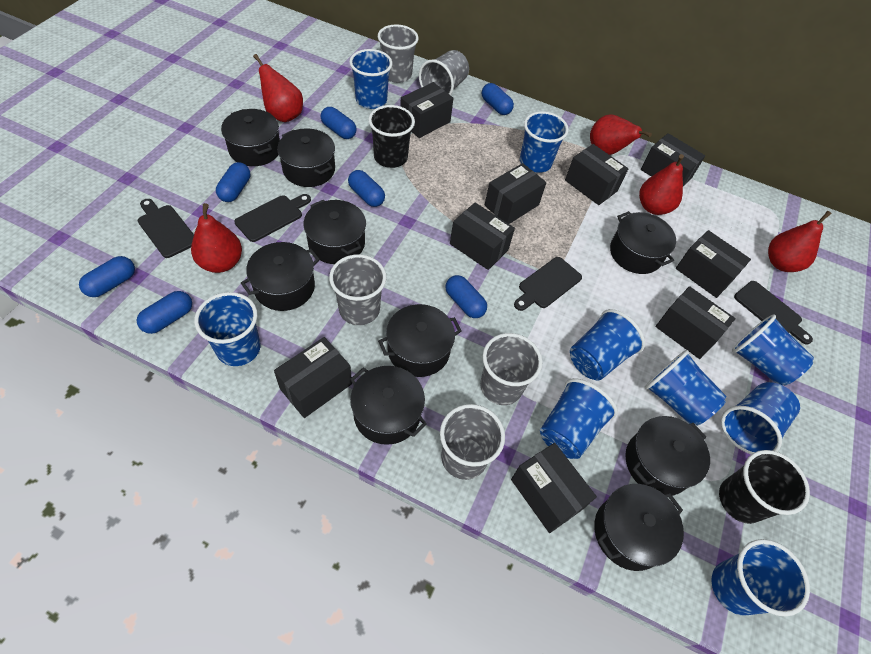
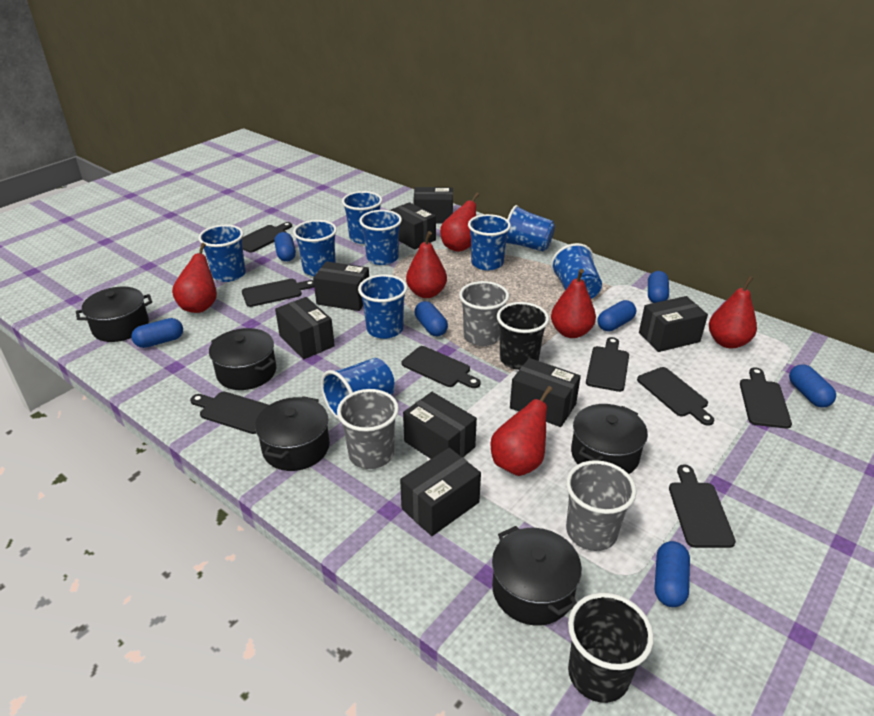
black box: [274,337,352,418] [400,82,453,138] [450,203,515,270] [485,163,546,224] [511,443,597,533] [565,144,628,205] [641,133,705,186] [656,286,736,359] [676,230,751,298] = 9 -> [275,297,335,359] [313,261,369,311] [390,202,436,250] [400,448,481,536] [403,392,477,459] [413,187,453,224] [510,358,581,427] [639,296,708,352] = 8
black cutting board: [138,199,194,258] [234,194,311,242] [514,257,582,311] [734,281,813,345] = 4 -> [190,392,269,434] [242,222,292,252] [242,279,314,307] [402,346,481,388] [586,337,629,392] [637,367,714,426] [669,464,736,548] [740,367,792,429] = 8
black pot: [221,109,280,166] [241,242,320,311] [277,128,335,187] [304,200,366,264] [350,366,427,445] [378,304,462,377] [594,484,684,571] [610,211,676,274] [625,416,710,496] = 9 -> [76,287,152,342] [209,328,276,390] [255,396,330,471] [492,526,582,625] [571,404,648,474] = 5
grey cup: [329,254,386,325] [378,24,419,83] [419,50,469,95] [440,404,505,480] [480,333,542,405] = 5 -> [337,389,399,469] [459,281,509,346] [566,460,637,551] = 3
red pear: [191,203,242,273] [253,54,303,122] [590,115,652,155] [639,154,684,215] [768,211,832,272] = 5 -> [172,243,217,313] [406,231,447,298] [440,193,479,252] [490,386,553,476] [551,269,596,338] [709,276,757,349] = 6

